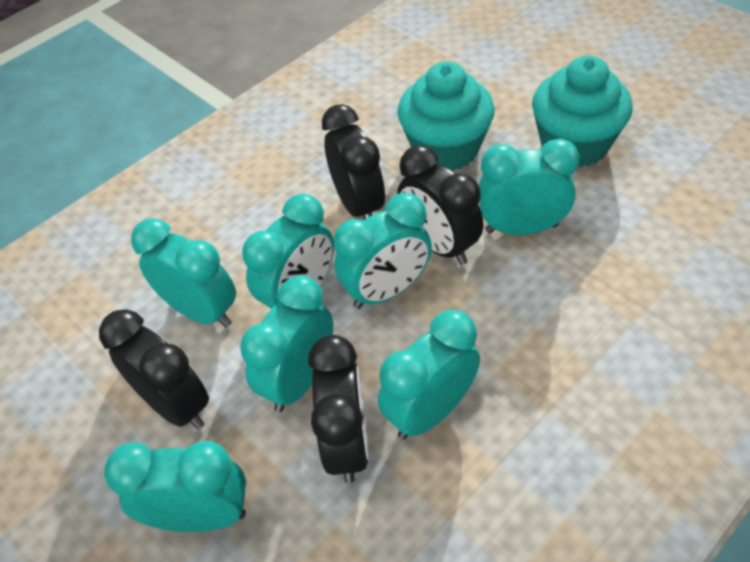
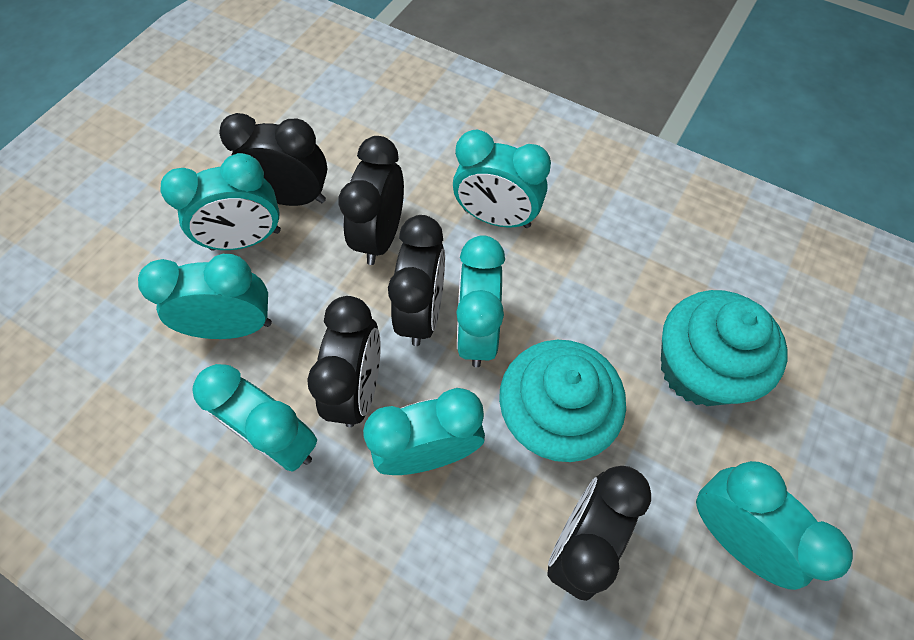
black clock: [99,309,209,429] [308,335,369,483] [322,104,385,220] [397,145,483,265] = 4 -> [219,113,327,206] [307,296,381,427] [339,136,404,265] [388,215,445,346] [547,466,651,601] = 5

